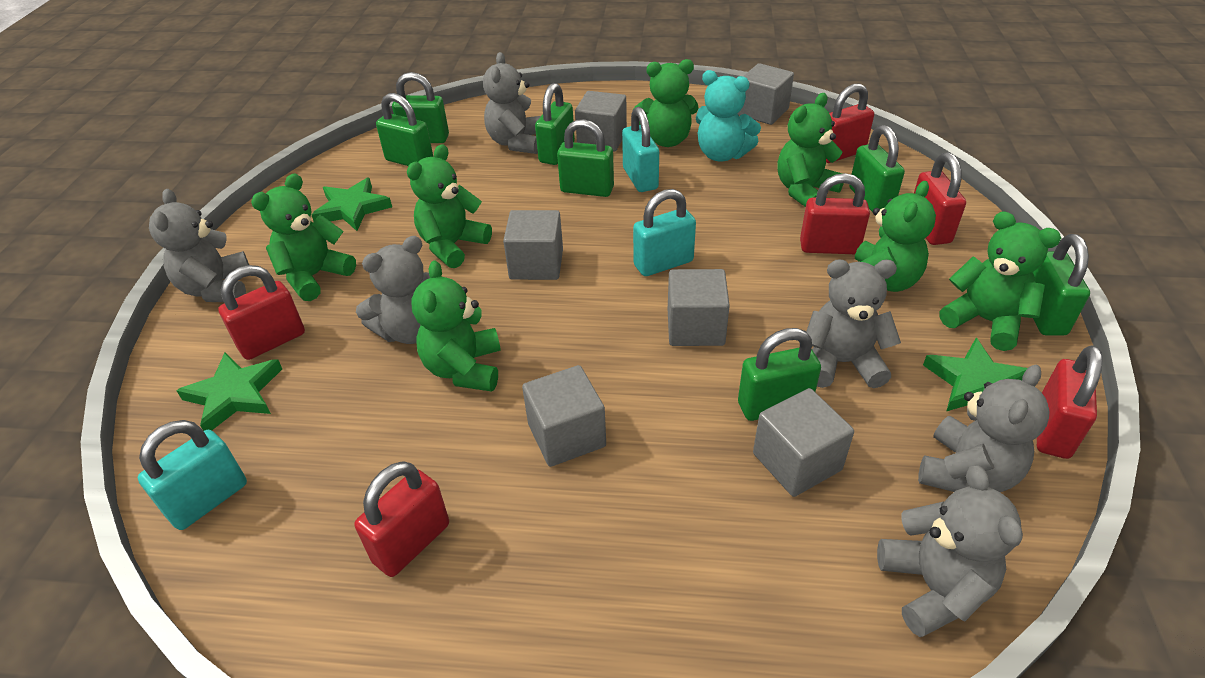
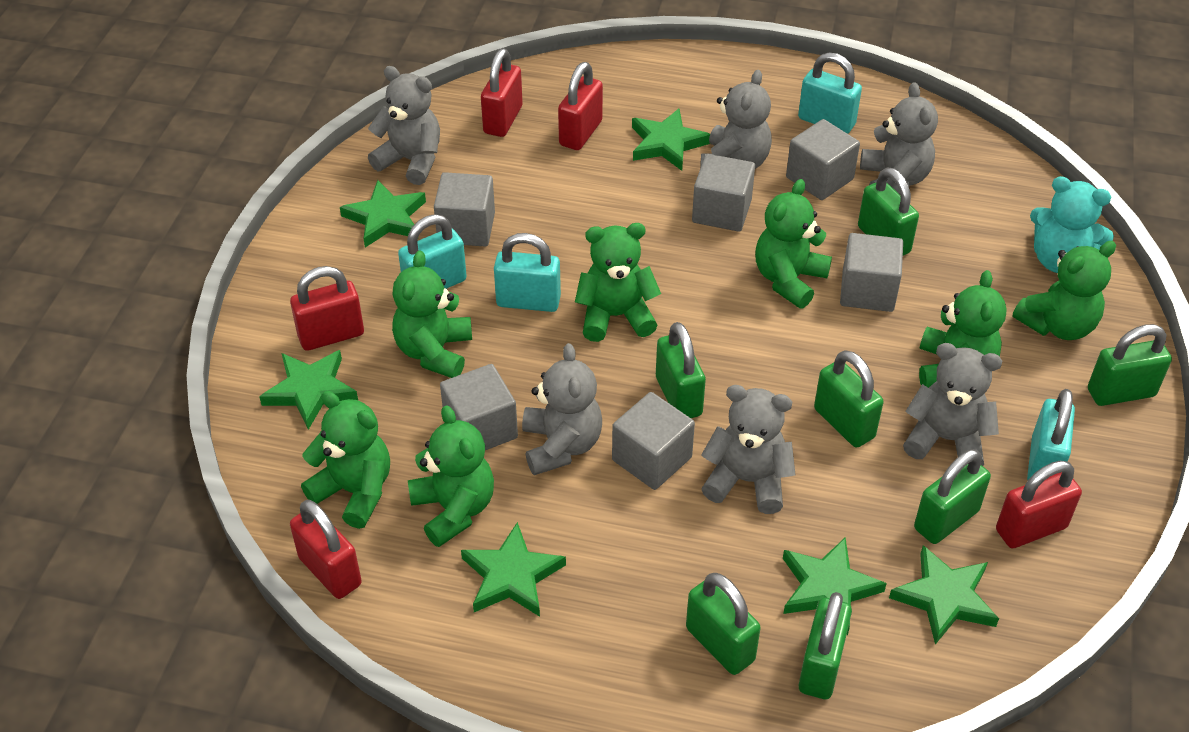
green star: [176,352,282,431] [311,178,392,231] [923,338,1028,412] = 3 -> [259,350,358,430] [340,180,426,248] [461,522,566,617] [632,108,710,171] [783,537,887,635] [889,545,999,645] = 6
red padlock: [218,265,305,360] [354,461,449,577] [800,173,870,254] [826,83,874,163] [914,152,966,245] [1037,345,1103,459] = 6 -> [290,266,364,351] [290,500,362,599] [481,49,523,137] [558,62,603,150] [996,461,1082,548] = 5
turquoise padlock: [138,420,247,530] [622,107,659,192] [633,189,696,276] = 3 -> [398,214,467,289] [494,233,561,312] [798,52,862,134] [1027,389,1075,481] = 4

